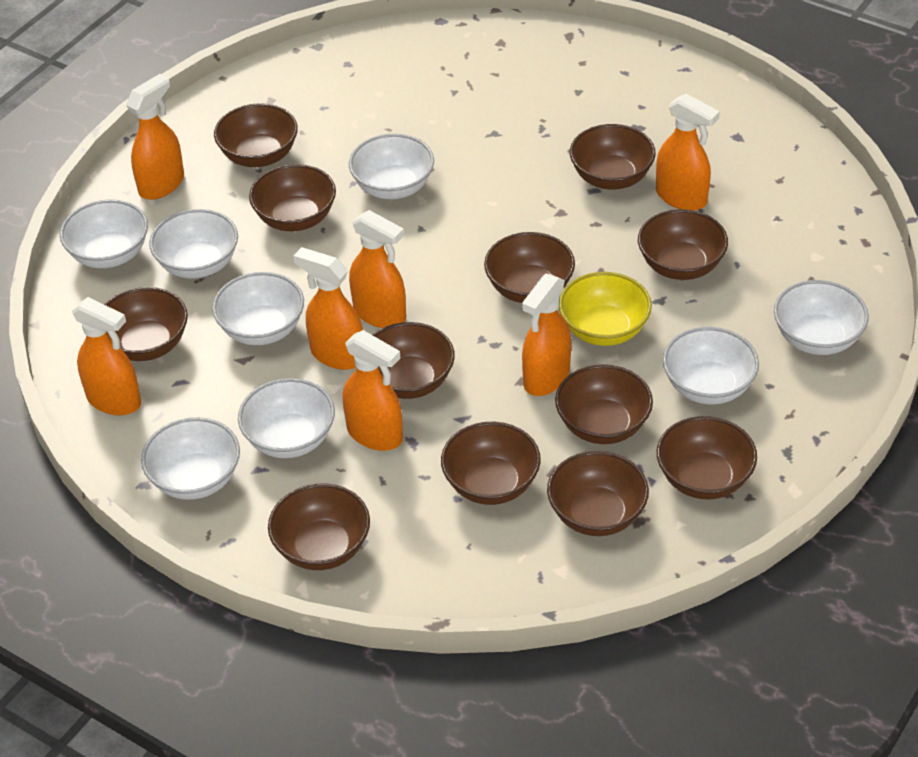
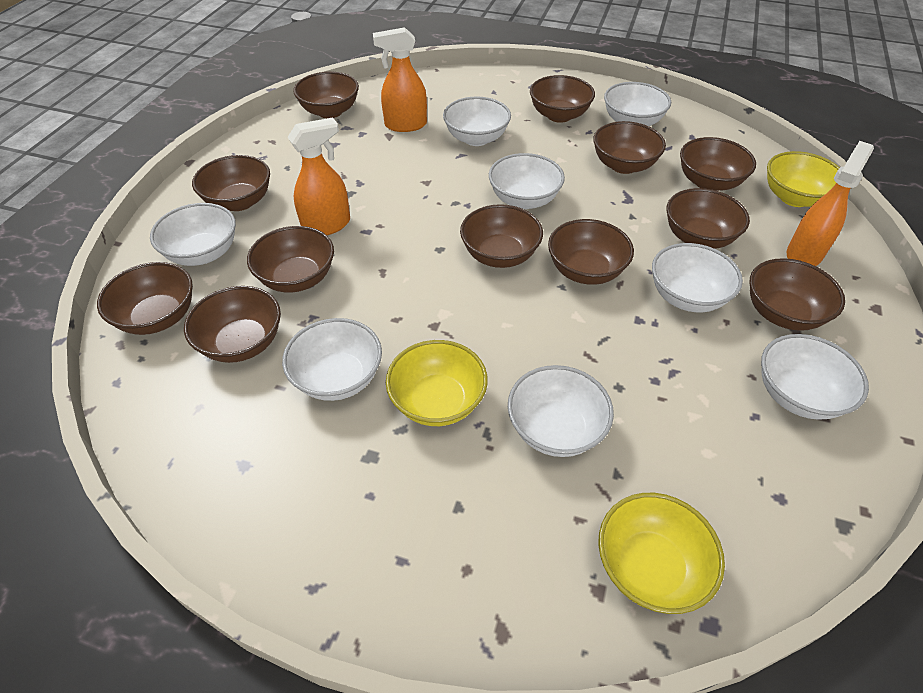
orange spray bottle: [72,297,141,415] [126,74,184,200] [294,247,363,370] [342,330,403,451] [349,210,406,328] [522,274,571,396] [656,94,720,211] = 7 -> [287,118,350,235] [373,27,427,132] [786,141,874,266] = 3
yellow bowl: [559,272,652,346] = 1 -> [386,340,488,426] [598,493,725,614] [767,151,840,207] = 3

